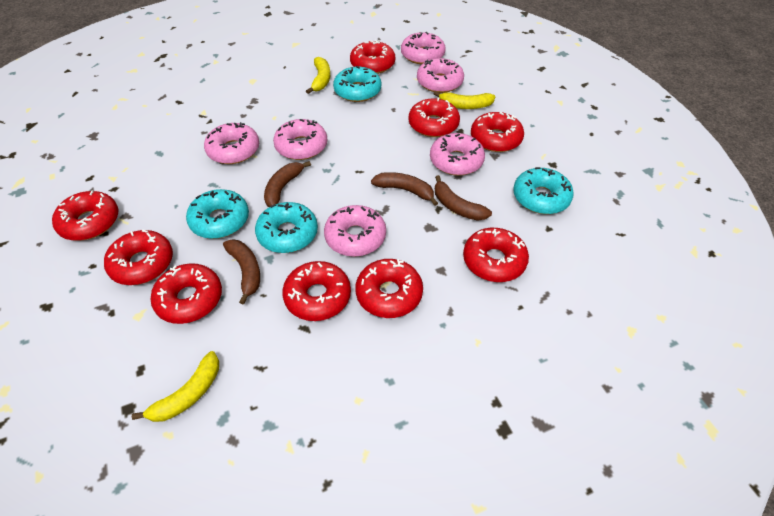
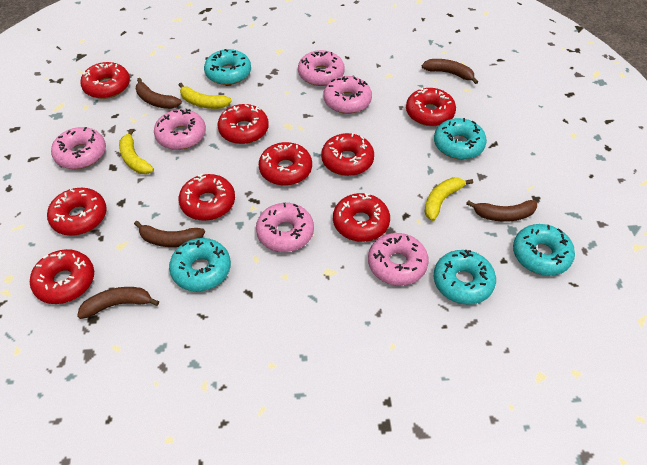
brown banana: [223,239,260,305] [264,161,311,207] [371,172,438,206] [435,175,492,221] = 4 -> [77,287,159,319] [134,221,205,247] [136,78,182,109] [422,59,478,84] [466,200,537,222] = 5
turquoise donut: [186,189,249,239] [255,202,318,253] [333,66,381,102] [513,167,574,214] = 4 -> [169,238,231,292] [204,49,251,85] [434,118,487,159] [434,250,496,305] [513,224,575,276] = 5

